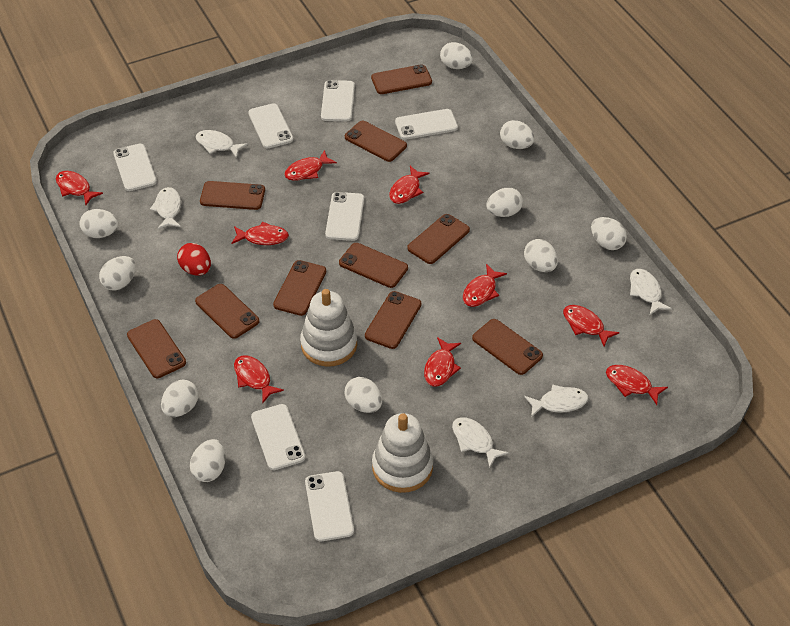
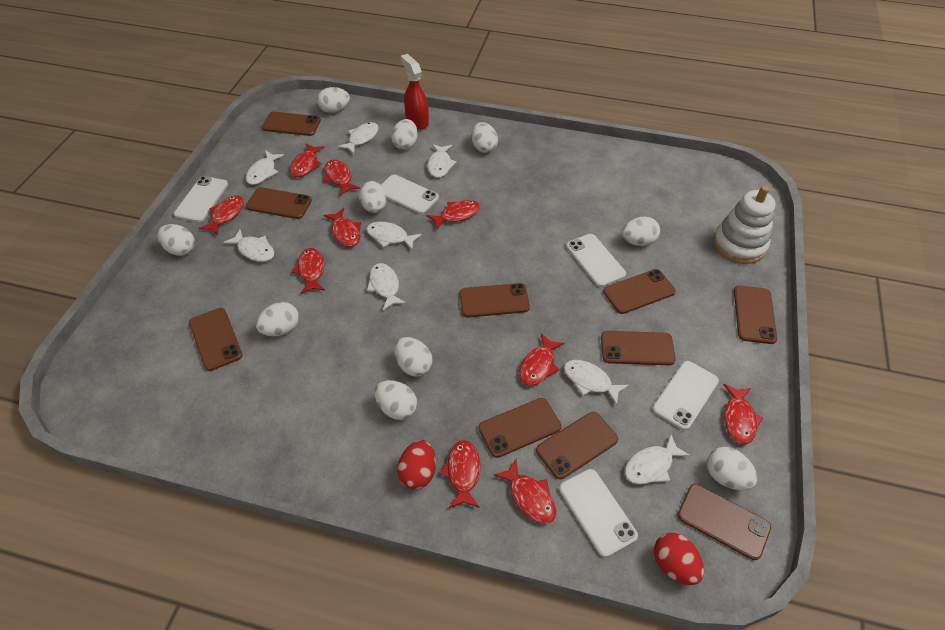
red egg: [177,243,211,276] = 1 -> [397,440,436,490] [654,533,704,585] = 2
red fish: [56,171,103,205] [232,222,289,245] [234,355,284,403] [284,150,337,181] [389,166,430,204] [424,337,461,387] [463,264,507,307] [563,305,620,346] [606,365,668,405] = 9 -> [199,195,244,235] [290,144,325,177] [292,248,325,294] [323,208,361,247] [324,160,360,195] [427,200,480,229] [440,440,481,508] [494,459,556,524] [519,333,565,386] [724,384,763,445] = 10
red spray bottle: none = 0 -> [401,54,429,130] = 1
white fish: [150,187,181,229] [196,130,248,158] [452,417,509,468] [524,384,588,417] [630,269,672,316] = 5 -> [223,229,274,262] [246,150,284,185] [338,122,379,154] [366,221,422,250] [367,263,406,310] [427,144,457,178] [564,360,629,405] [625,434,691,484] = 8
white phone: [113,144,157,191] [248,103,293,149] [251,404,305,470] [305,471,354,541] [321,80,355,122] [325,192,364,241] [395,109,458,140] = 7 -> [174,176,228,222] [381,175,439,214] [559,469,638,557] [566,234,626,287] [653,361,719,430] = 5
white stacking toy: [300,289,357,367] [372,413,433,493] = 2 -> [713,186,776,264] = 1

